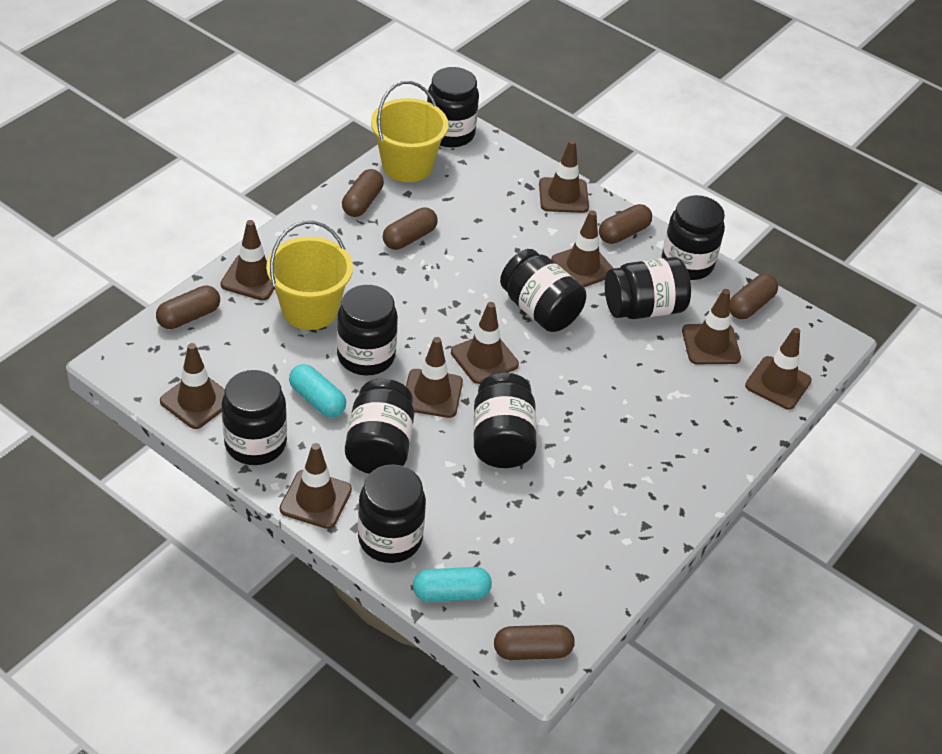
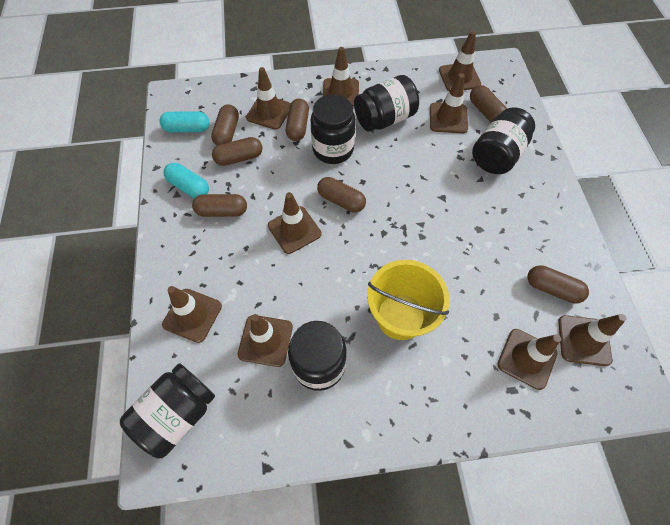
black jar: [221,370,287,465] [337,285,398,376] [345,378,414,474] [358,464,426,563] [427,67,479,148] [473,373,537,468] [500,249,586,332] [605,257,691,319] [662,195,725,280] = 9 -> [120,363,215,459] [288,321,347,391] [310,95,356,164] [354,75,419,131] [472,107,535,174] = 5
brown capsule: [156,285,220,329] [342,169,384,217] [383,207,438,250] [494,625,575,660] [599,204,652,244] [730,274,778,319] = 6 -> [192,194,247,217] [211,105,239,146] [212,137,262,166] [286,99,309,141] [317,177,366,213] [470,85,507,122] [528,265,589,304] = 7
yellow bucket: [266,221,353,330] [371,81,448,182] = 2 -> [367,260,450,340] = 1

